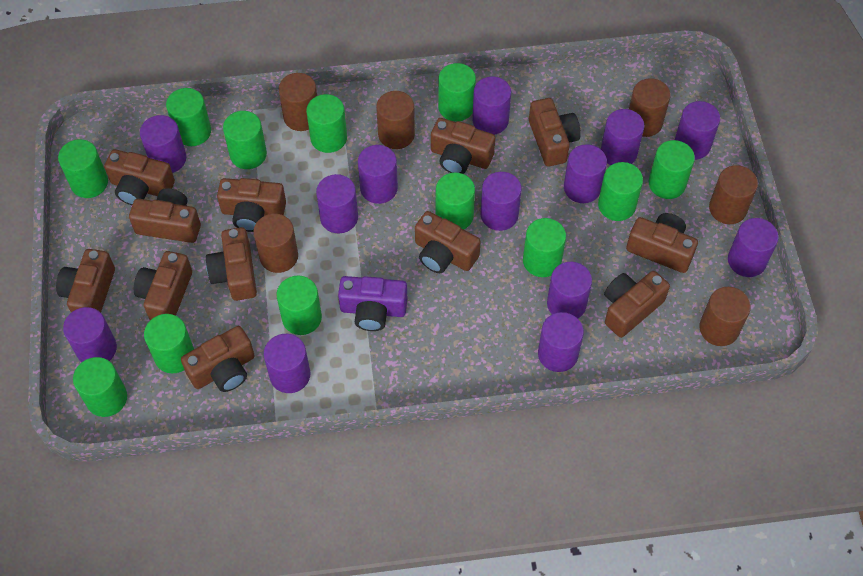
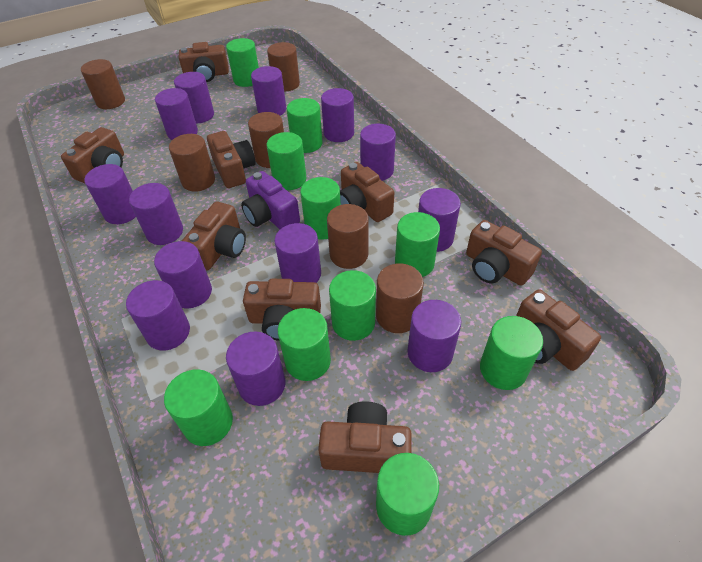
brown camera: [56,249,115,312] [104,149,175,205] [129,188,201,243] [134,251,192,320] [181,326,255,392] [206,227,257,301] [217,178,286,232] [415,211,481,273] [431,118,495,174] [529,98,581,167] [604,271,670,338] [626,213,698,273] = 12 -> [61,127,124,183] [179,42,229,82] [182,201,246,270] [207,131,255,188] [243,279,321,341] [318,402,412,473] [340,162,394,222] [466,220,542,286] [516,290,601,371] = 9
green cylinder: [58,139,108,198] [73,357,127,417] [144,314,194,373] [166,88,211,146] [223,111,267,169] [277,275,322,335] [306,94,347,153] [436,173,475,229] [438,63,476,121] [523,218,566,277] [598,162,643,221] [648,140,695,199] = 12 -> [164,369,233,446] [226,38,259,87] [267,132,307,190] [278,308,331,381] [287,98,323,153] [300,177,341,240] [329,270,376,341] [376,453,439,536] [395,212,440,277] [480,316,543,390] = 10

